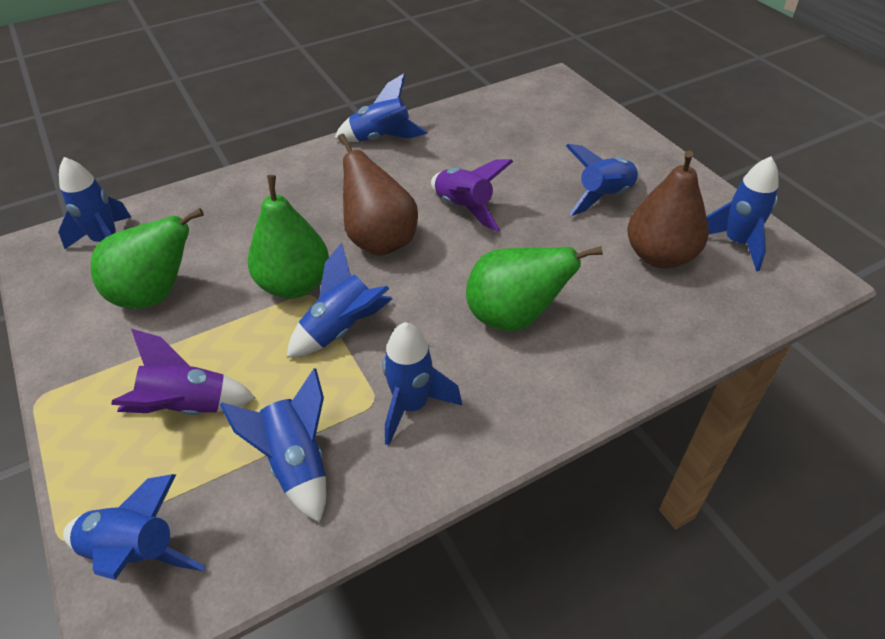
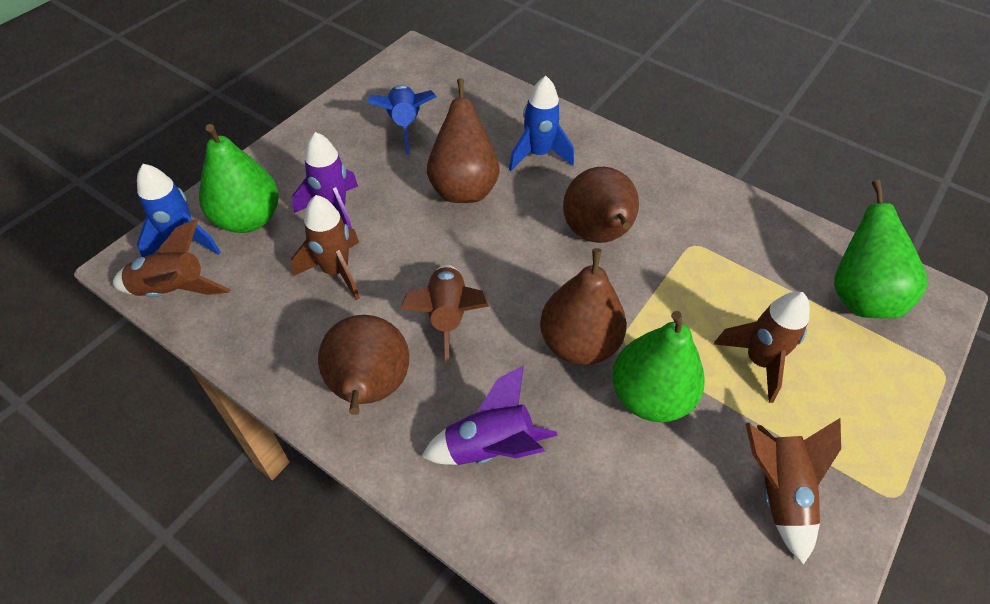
blue rocket: [58,157,131,249] [63,474,205,580] [220,368,326,523] [287,242,392,358] [335,74,428,142] [382,322,462,446] [566,144,640,216] [706,156,779,271] = 8 -> [137,164,221,257] [367,85,437,155] [509,76,574,171] = 3
brown pear: [338,134,418,256] [627,150,709,269] = 2 -> [318,315,409,415] [427,78,500,203] [540,248,627,365] [563,167,639,243] = 4
brown rocket: none = 0 -> [113,219,231,297] [291,195,360,300] [401,265,489,366] [714,291,810,403] [745,418,841,565] = 5

